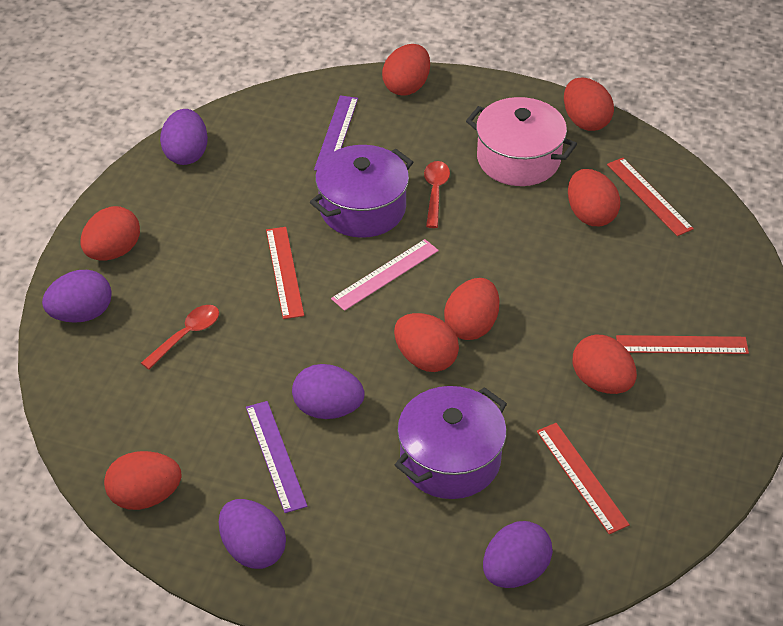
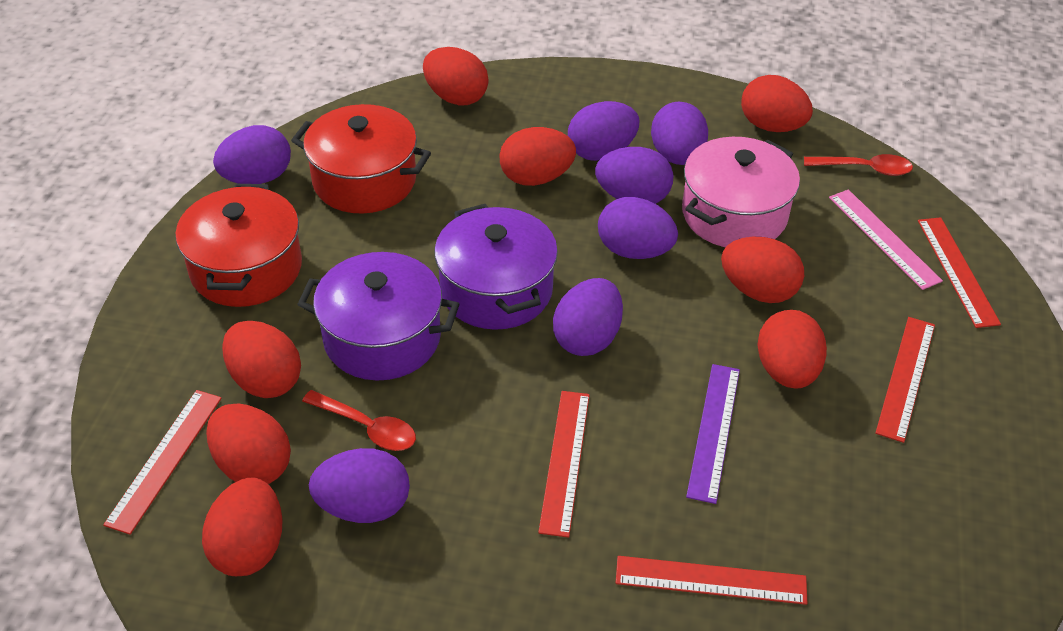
purple egg: [42,270,112,323] [160,109,208,165] [219,499,286,569] [292,364,365,419] [483,521,553,588] = 5 -> [213,125,291,184] [309,448,410,523] [553,278,623,356] [568,101,639,161] [595,147,674,204] [598,197,678,259] [651,102,708,165] = 7
purple ruler: [246,401,308,513] [314,95,358,171] = 2 -> [686,364,740,504] = 1
red pot: none = 0 -> [175,184,302,307] [291,104,431,214] = 2
red ruler: [266,227,304,319] [537,423,630,534] [607,158,694,236] [616,335,749,354] = 4 -> [103,390,222,535] [538,391,590,538] [616,556,808,605] [875,317,935,443] [918,217,1001,328] = 5

